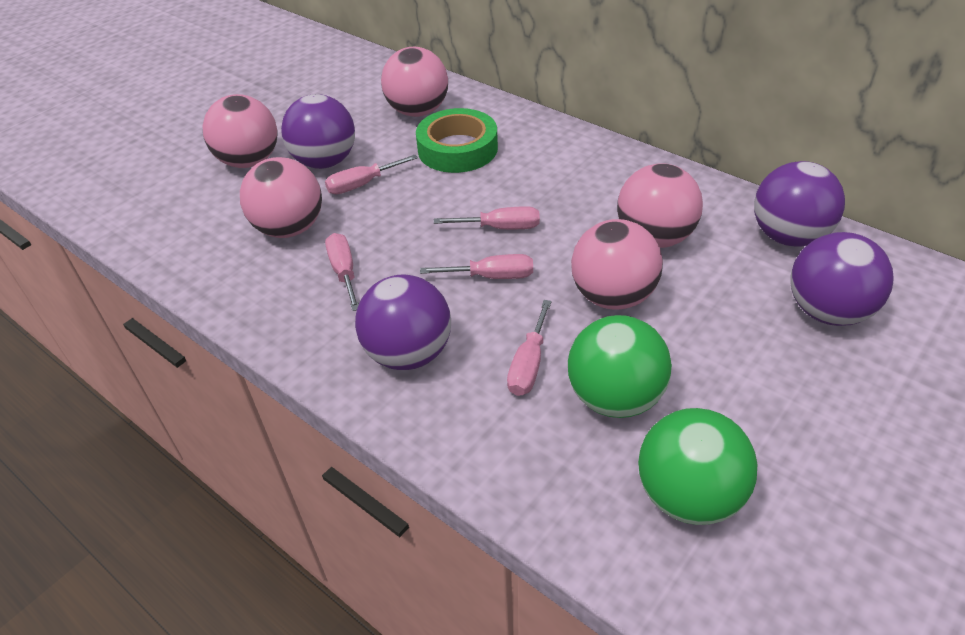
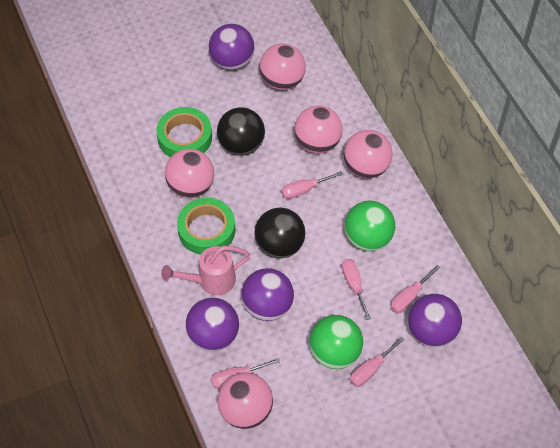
black ball: none = 0 -> [217,107,265,156] [254,208,305,259] = 2
green tape: [416,108,498,173] = 1 -> [156,107,212,157] [177,198,235,255] = 2
pink watering can: none = 0 -> [161,246,250,295] = 1

